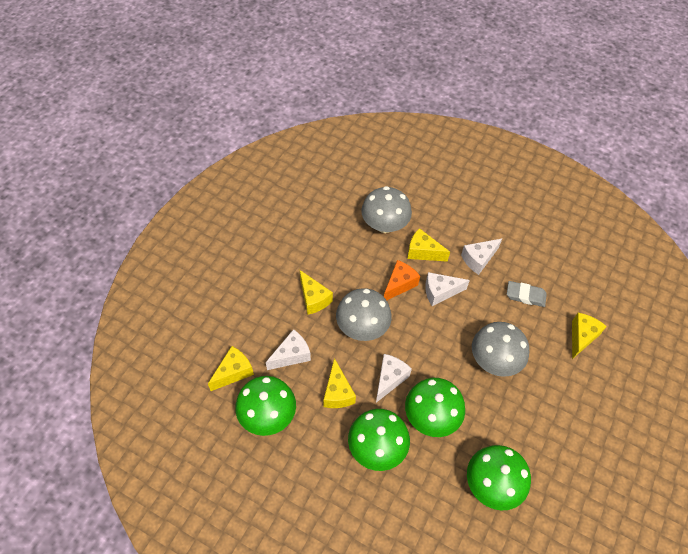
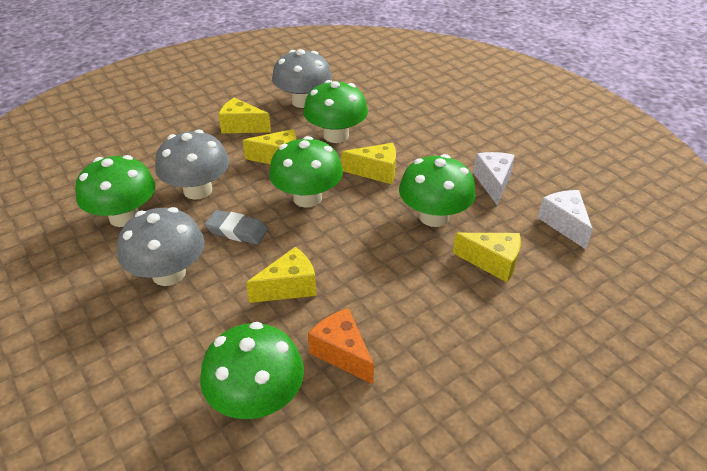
green mushroom: [235,376,296,436] [348,409,410,471] [405,378,465,437] [467,445,531,511] = 4 -> [75,155,156,227] [200,322,304,419] [269,136,343,208] [303,80,368,143] [399,154,476,227] = 5
white cheese: [266,329,311,370] [376,354,412,403] [425,272,470,306] [461,239,502,275] = 4 -> [473,152,515,205] [537,190,593,249] = 2

